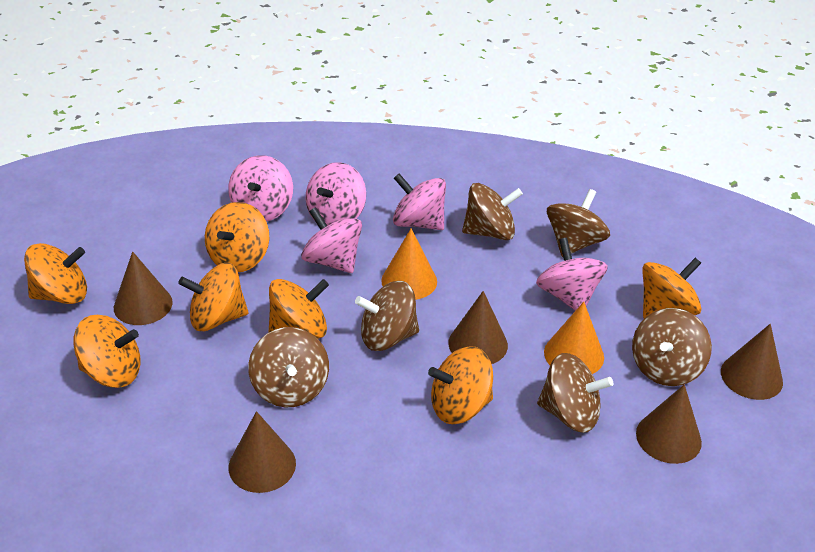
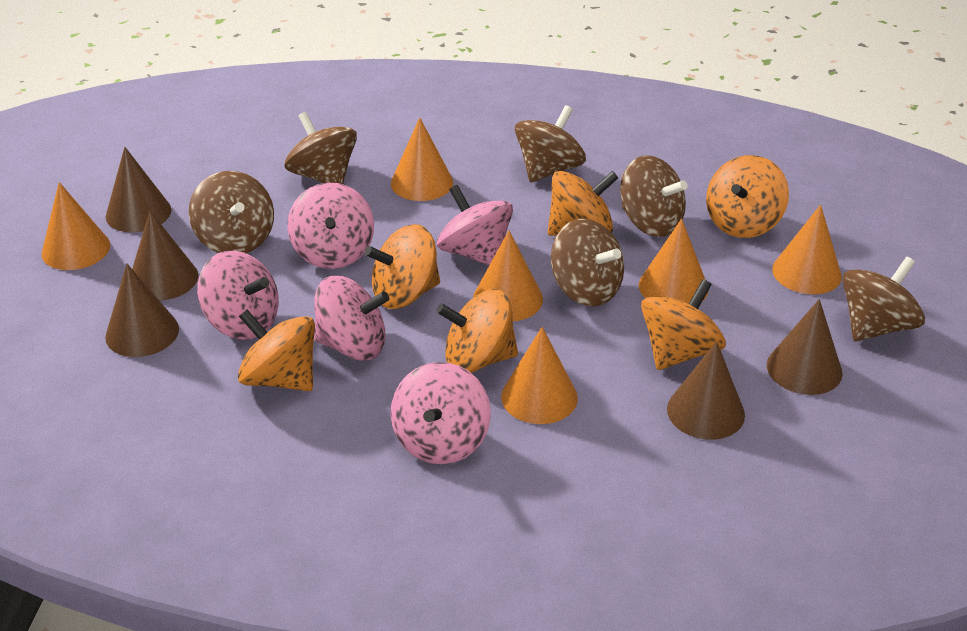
orange cone: [381,229,437,300] [544,302,604,374] = 2 -> [42,182,110,270] [391,117,453,201] [473,231,543,321] [501,327,578,424] [639,219,708,304] [772,205,842,294] = 6
orange spinning top: [24,243,87,304] [73,315,141,388] [178,263,248,331] [205,202,269,272] [269,279,329,338] [428,346,493,424] [643,258,702,318] = 7 -> [238,310,315,391] [365,224,440,309] [436,289,518,373] [548,171,618,236] [641,279,726,370] [706,155,789,238] = 6

